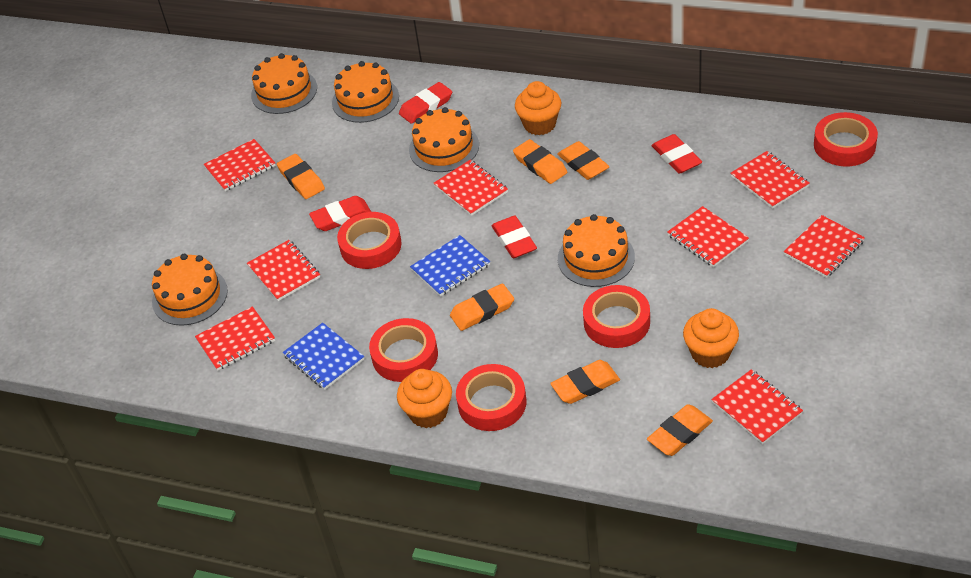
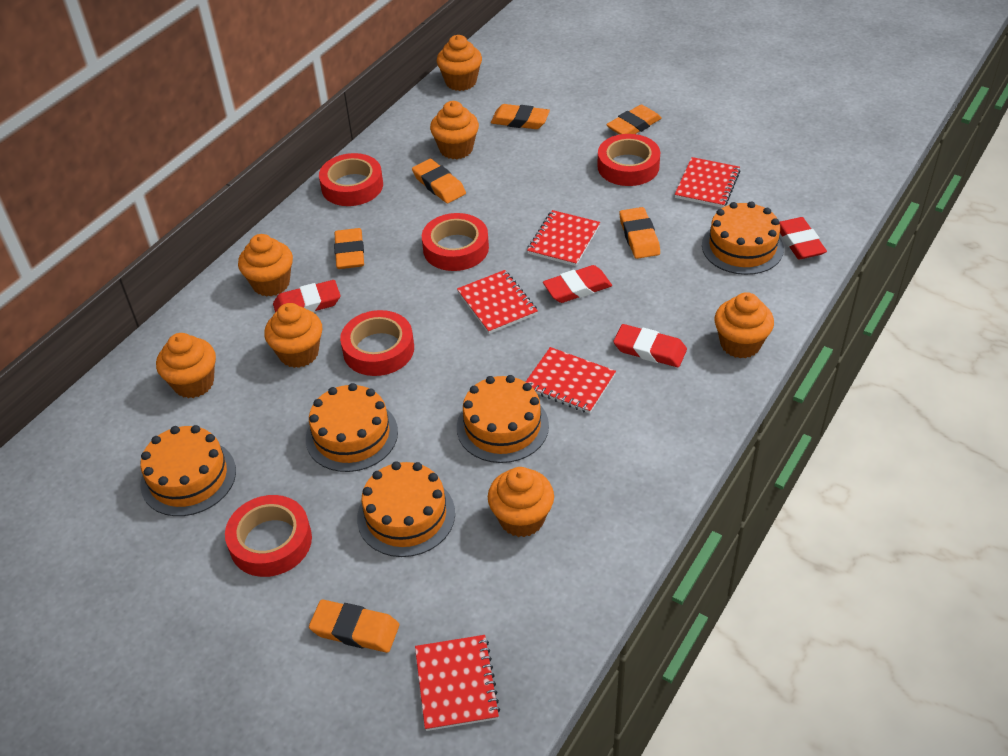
blue notebook: [283,323,364,390] [410,235,490,297] = 2 -> none = 0
orange cupcake: [397,369,452,428] [515,81,561,135] [683,308,739,368] = 3 -> [156,333,216,398] [238,234,293,297] [264,303,322,368] [430,101,479,159] [437,35,482,91] [488,467,554,537] [714,292,774,358] = 7
red notebook: [195,306,275,371] [204,139,276,191] [247,240,320,301] [434,160,508,216] [667,206,749,267] [711,369,803,444] [731,151,810,209] [784,215,865,278] = 8 -> [415,635,500,731] [457,270,538,334] [526,347,616,414] [527,210,600,266] [675,157,740,208] = 5

